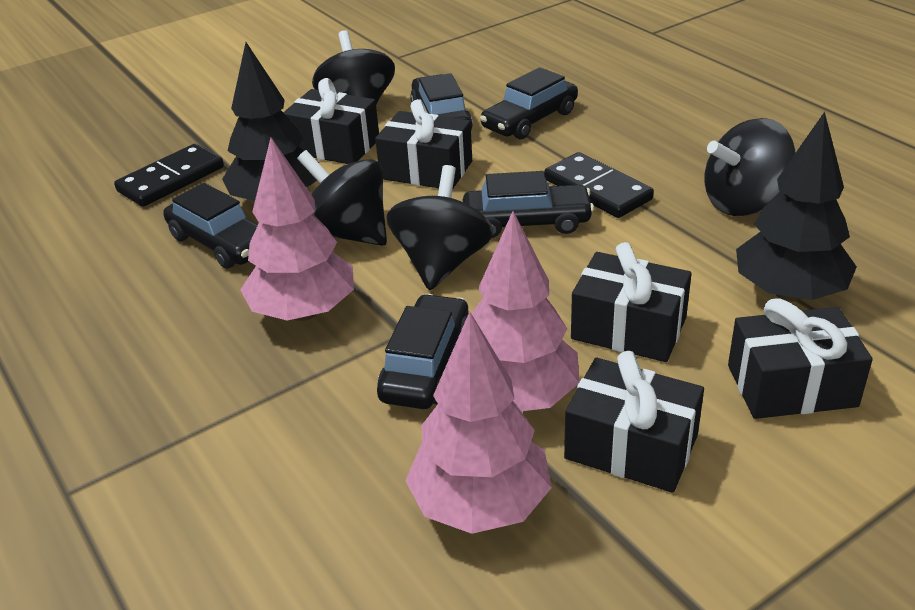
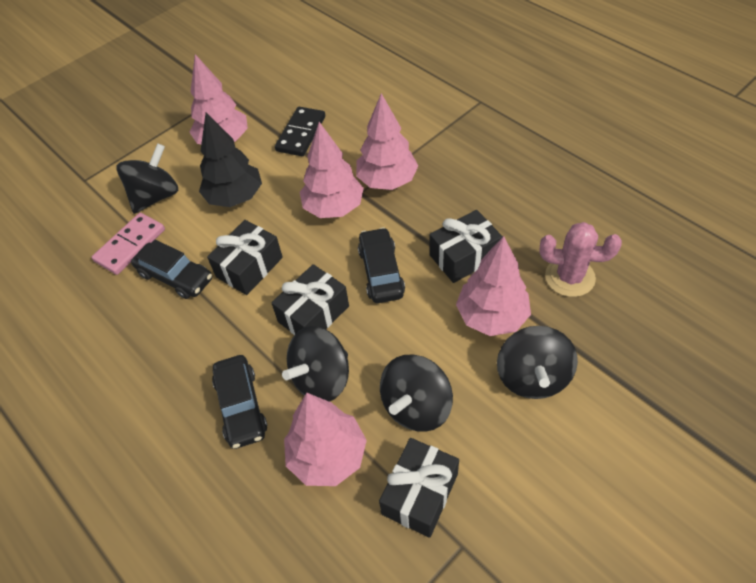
black car: [163,183,258,269] [377,294,469,409] [410,73,473,130] [463,171,594,238] [480,67,578,139] = 5 -> [131,239,212,299] [212,355,267,449] [358,227,405,303] = 3
black domino: [114,144,224,207] [544,152,654,218] = 2 -> [275,107,325,156] = 1
black gift: [283,78,379,164] [375,99,472,190] [564,351,704,493] [571,242,692,362] [728,298,873,419] = 5 -> [207,220,283,295] [271,264,349,335] [379,438,459,538] [430,210,503,283] = 4
black tree: [222,42,319,201] [736,112,857,302] = 2 -> [199,112,262,207] = 1
pink cactus: none = 0 -> [539,222,622,297] = 1
pink domino: none = 0 -> [92,213,165,275] = 1
pink tree: [240,138,354,321] [405,311,552,534] [471,211,579,411] = 3 -> [190,54,248,144] [284,393,367,486] [300,122,364,218] [356,93,419,190] [456,236,531,336] = 5

